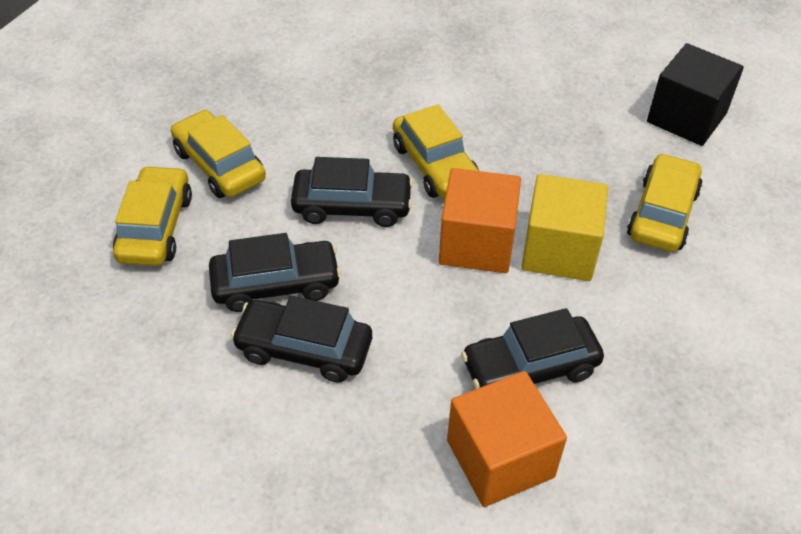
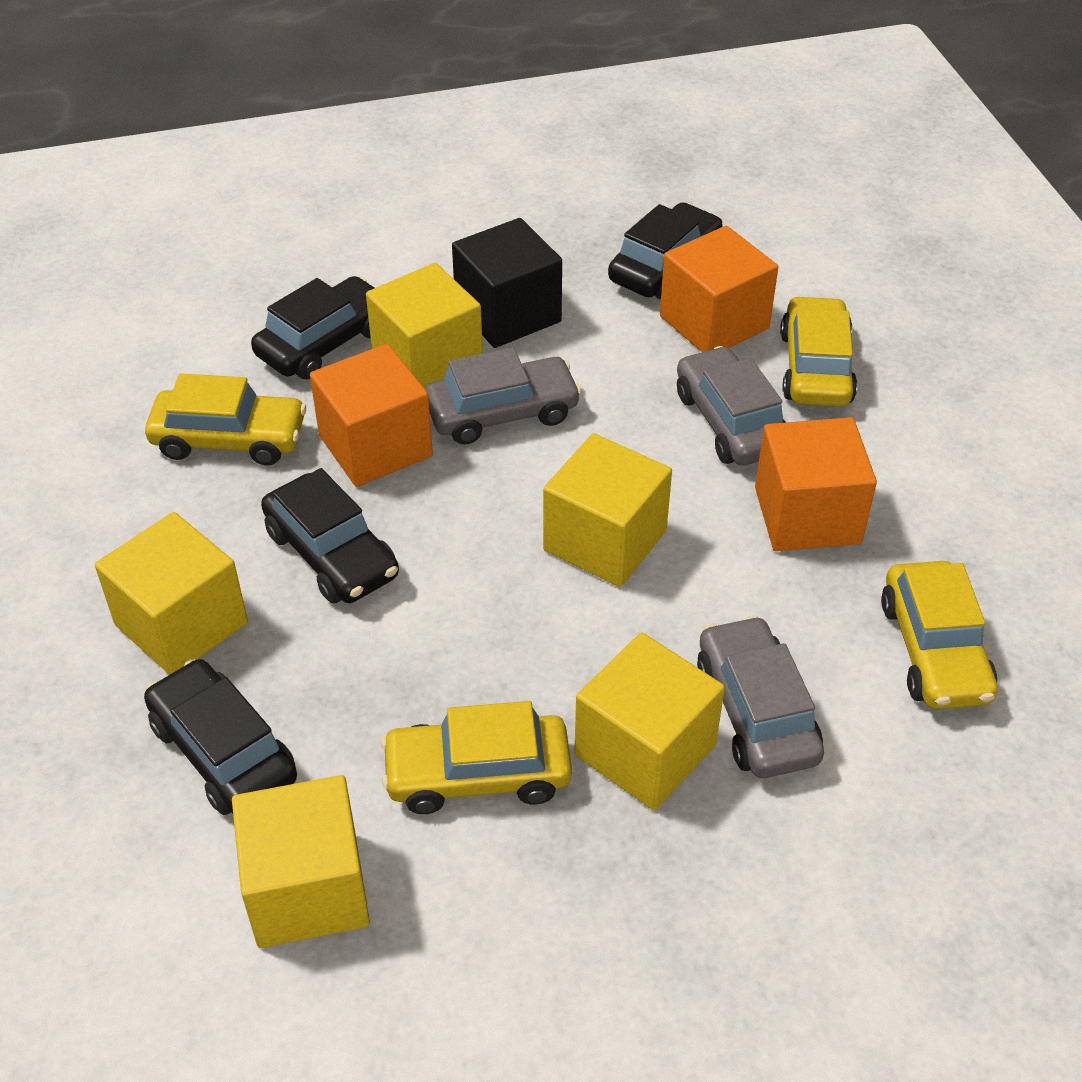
grey car: none = 0 -> [425,347,582,445] [677,346,786,466] [697,615,824,778] = 3
orange cube: [439,168,521,273] [447,371,567,507] = 2 -> [310,344,433,487] [660,226,778,352] [755,417,877,551] = 3
yellow cube: [521,174,608,281] = 1 -> [95,512,248,675] [232,775,370,948] [366,263,483,389] [543,433,672,587] [574,632,725,810] = 5

